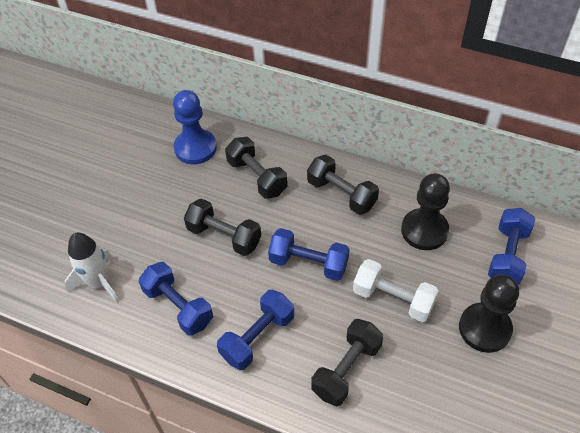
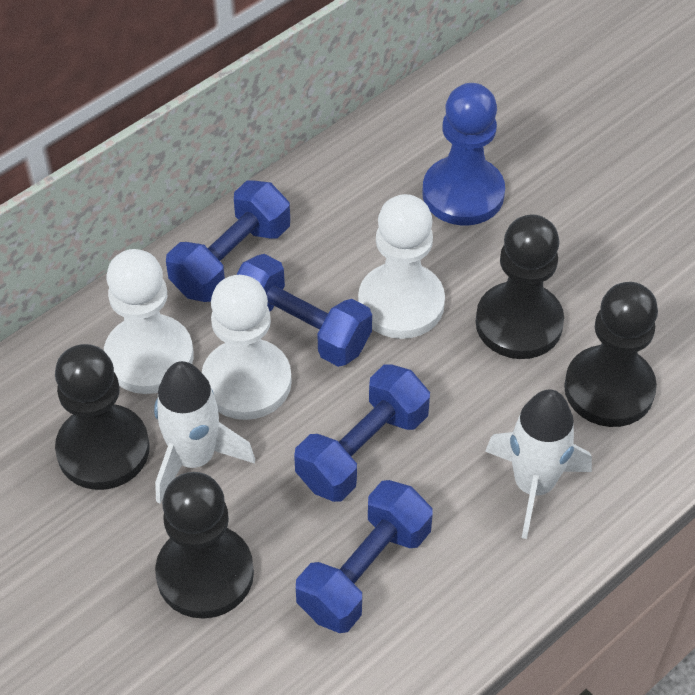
black dumbbell: [184,198,261,256] [225,137,288,199] [307,155,379,215] [311,319,383,406] = 4 -> none = 0
black pawn: [401,173,450,250] [459,274,519,353] = 2 -> [55,344,150,490] [155,472,254,619] [476,214,564,359] [564,282,658,427] = 4
white dumbbell: [353,259,439,322] = 1 -> none = 0
white pawn: none = 0 -> [104,249,194,394] [202,275,292,420] [358,194,445,339] = 3
white rocket: [65,232,119,303] = 1 -> [154,361,255,503] [485,389,592,539] = 2

